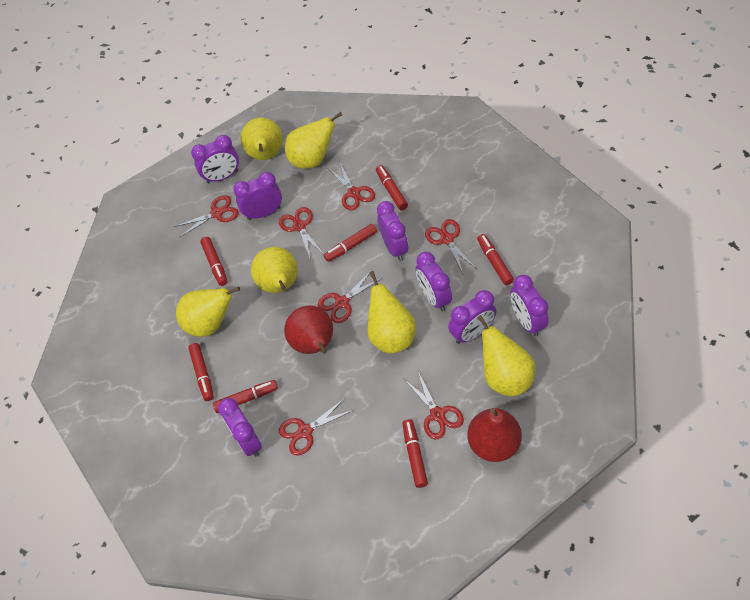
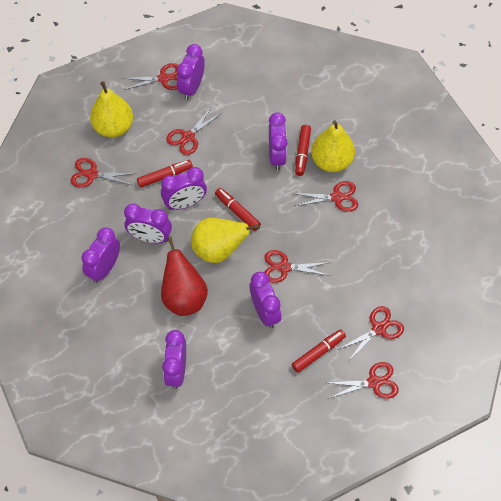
red marker: [188,343,214,401] [200,237,228,286] [213,380,278,413] [324,224,377,262] [376,165,408,210] [403,419,428,488] [477,234,514,285] = 7 -> [137,160,193,188] [215,188,261,231] [292,329,346,373] [295,125,311,176] = 4
red pear: [284,305,333,354] [467,408,522,462] = 2 -> [161,237,208,316] = 1
yellow pear: [176,286,240,337] [241,117,283,160] [251,247,298,293] [285,112,342,169] [368,271,416,354] [477,315,535,397] = 6 -> [90,81,133,138] [191,218,260,263] [311,121,355,172] = 3

